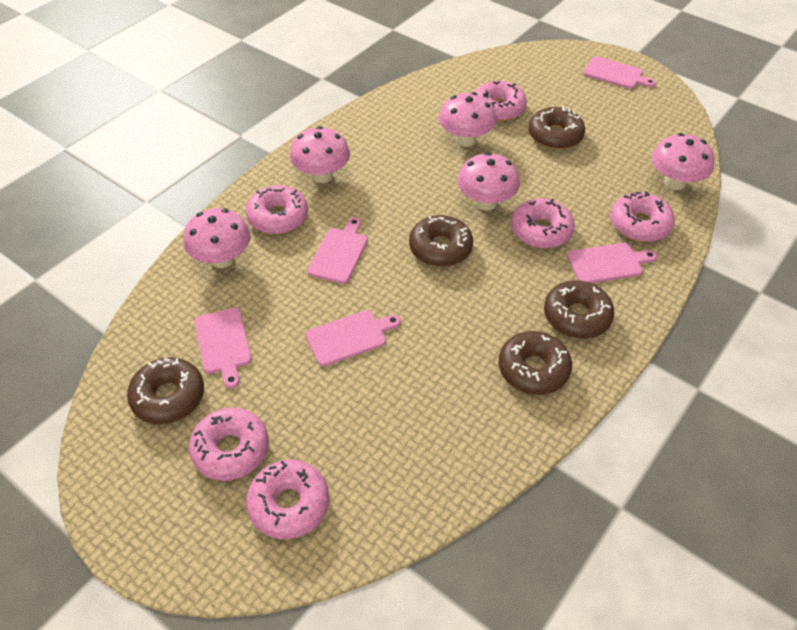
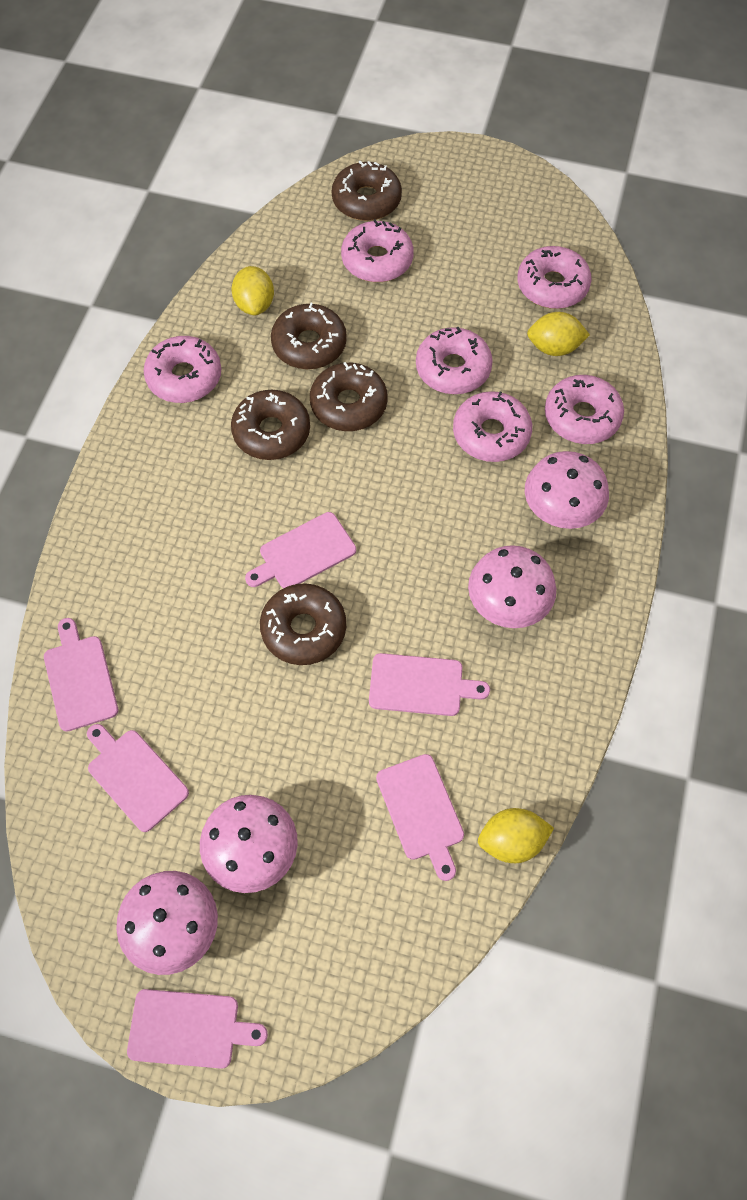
pink cutting board: [195,308,252,388] [306,310,401,366] [307,218,368,284] [567,243,657,283] [583,56,656,89] = 5 -> [44,618,118,732] [87,724,189,832] [127,989,268,1069] [245,512,356,588] [369,653,490,716] [376,754,464,881] = 6
pink mushroom: [183,208,251,268] [290,126,350,183] [439,92,497,147] [457,152,520,211] [652,133,715,190] = 5 -> [116,871,218,975] [200,795,298,893] [468,545,556,628] [525,451,609,529] = 4
yellow lemon: none = 0 -> [231,266,274,315] [478,808,554,863] [527,312,590,356] = 3

